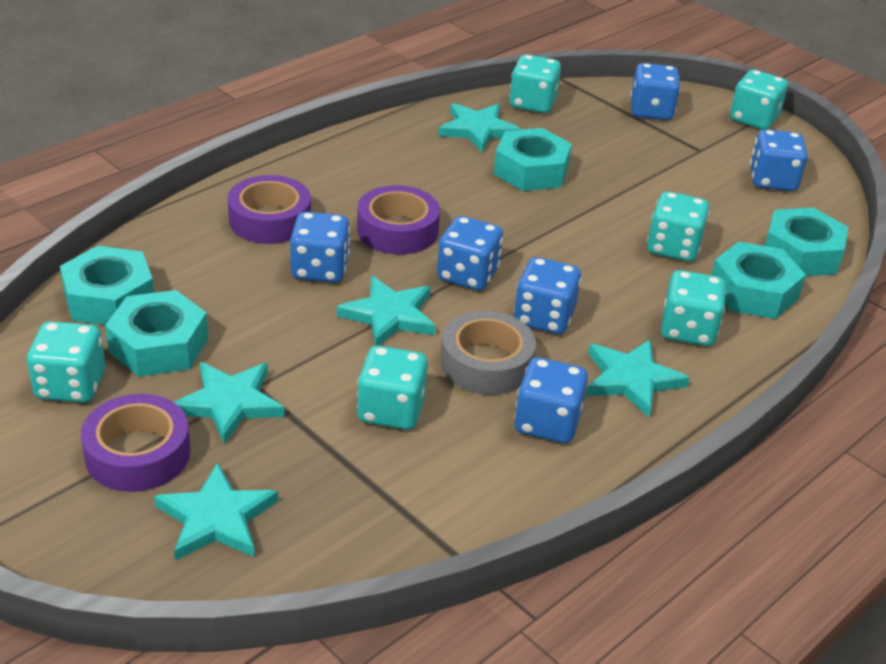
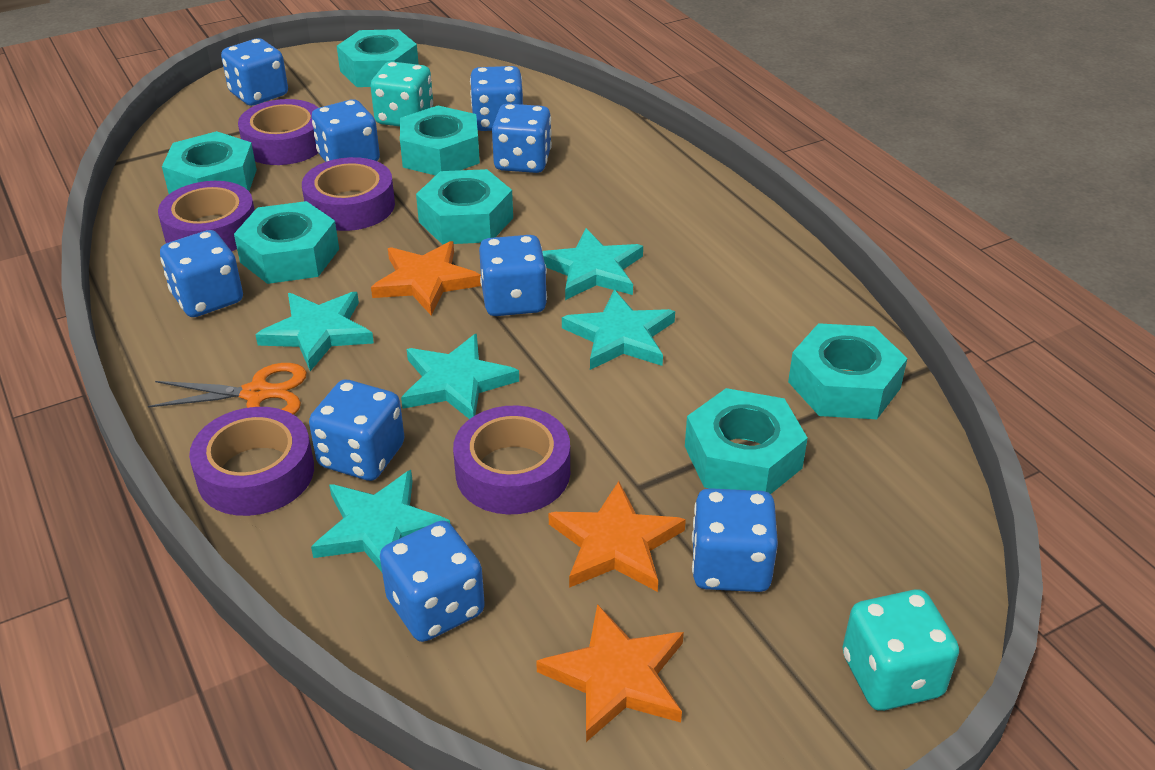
blue dice: [290,212,350,283] [437,216,503,291] [514,257,581,334] [514,357,588,443] [631,63,680,120] [750,129,808,191] = 6 -> [160,230,243,317] [221,38,288,106] [309,380,404,481] [312,99,380,162] [380,521,485,642] [470,66,523,131] [479,235,547,316] [492,104,552,173] [692,488,778,592] = 9
grey tape: [441,311,536,395] = 1 -> none = 0
orange scissors: none = 0 -> [148,363,307,415] = 1
orange star: none = 0 -> [371,241,481,316] [536,604,684,742] [549,481,686,592] = 3
purple tape: [81,394,190,492] [228,175,311,244] [357,185,440,255] = 3 -> [158,181,255,251] [189,407,314,516] [238,99,318,165] [302,157,395,231] [453,405,570,514] = 5
turquoise dice: [27,321,106,403] [357,345,428,430] [509,54,561,113] [647,191,709,262] [661,270,726,346] [730,70,788,130] = 6 -> [370,61,433,127] [842,590,959,711] = 2
turquoise nut: [60,246,154,325] [105,290,208,377] [494,128,572,191] [712,242,806,319] [765,208,848,276] = 5 -> [162,131,257,194] [234,201,339,284] [337,29,419,87] [400,106,480,176] [416,169,513,245] [685,388,808,494] [788,323,908,419] = 7

